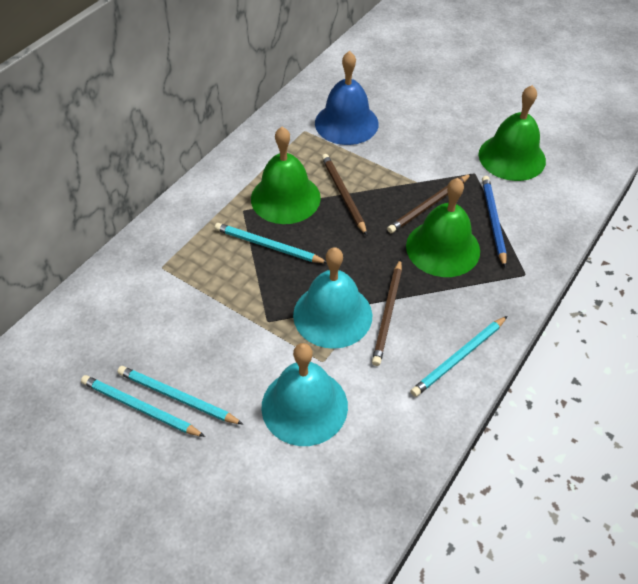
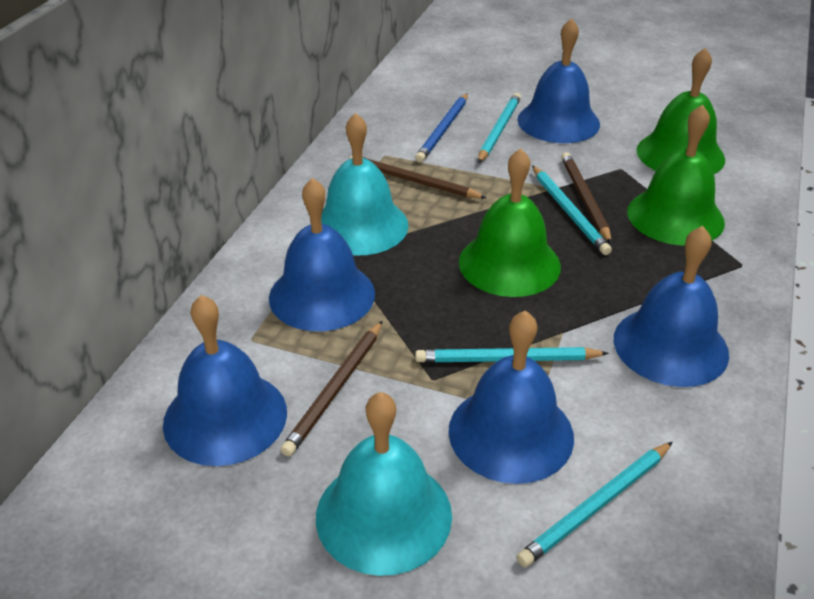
blue bell: [315,51,379,145] = 1 -> [163,295,287,466] [269,178,375,331] [448,310,574,484] [517,18,600,143] [614,226,729,387] = 5

